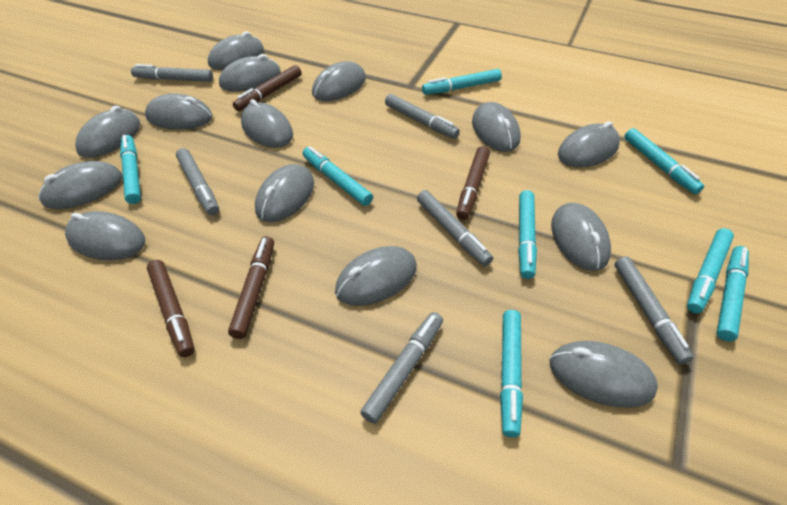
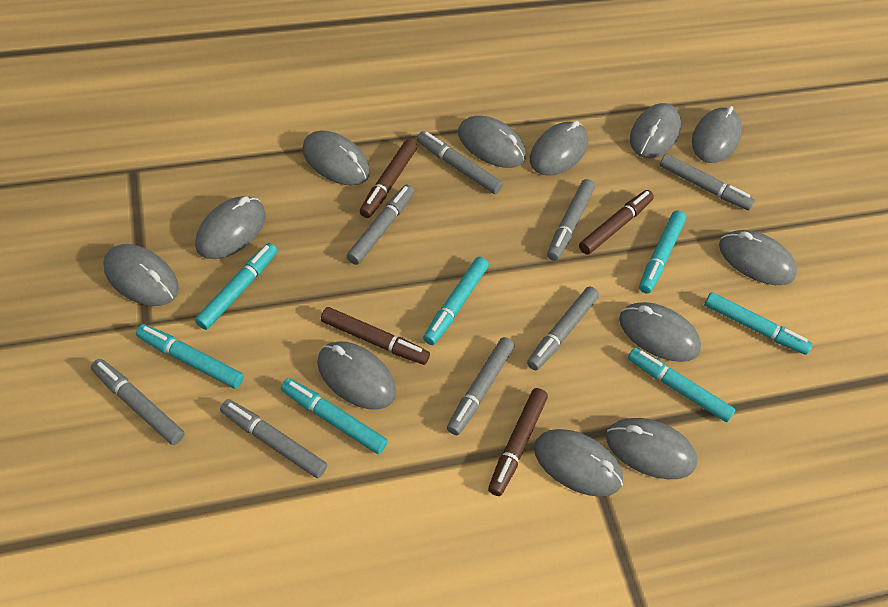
grey marker: [131,64,213,82] [176,148,219,216] [360,312,443,424] [385,94,460,139] [417,190,493,266] [615,256,694,364] = 6 -> [91,359,185,445] [220,399,327,478] [347,185,414,265] [417,131,503,194] [447,337,515,435] [527,286,599,370] [547,179,595,261] [659,154,755,210] = 8
grey mouse: [39,161,122,209] [65,211,145,260] [75,106,140,158] [145,94,213,130] [208,32,264,70] [219,54,281,92] [241,99,293,148] [255,164,314,222] [312,62,366,101] [335,246,417,306] [472,102,520,152] [550,341,658,408] [551,203,611,271] [558,121,620,168] = 14 -> [103,244,179,306] [195,196,266,259] [302,130,370,186] [317,341,396,410] [458,116,526,168] [530,121,588,176] [534,429,623,497] [606,418,697,479] [619,302,701,362] [630,103,681,158] [692,106,742,163] [719,230,797,285] = 12
turquoise marker: [120,135,141,204] [303,146,373,206] [422,69,502,95] [500,310,523,437] [518,190,537,279] [624,128,704,194] [687,228,734,314] [717,246,749,341] = 8 -> [136,324,244,389] [195,243,278,330] [281,378,388,454] [423,257,489,345] [628,348,736,422] [639,211,686,294] [704,292,812,355] = 7

